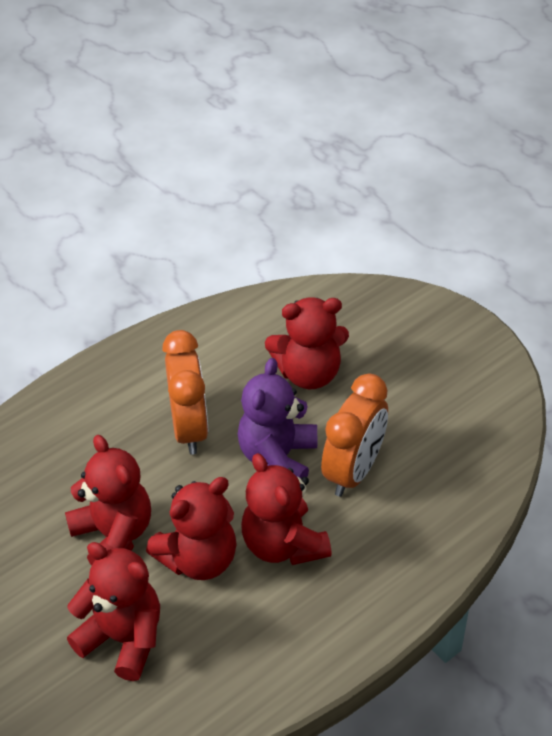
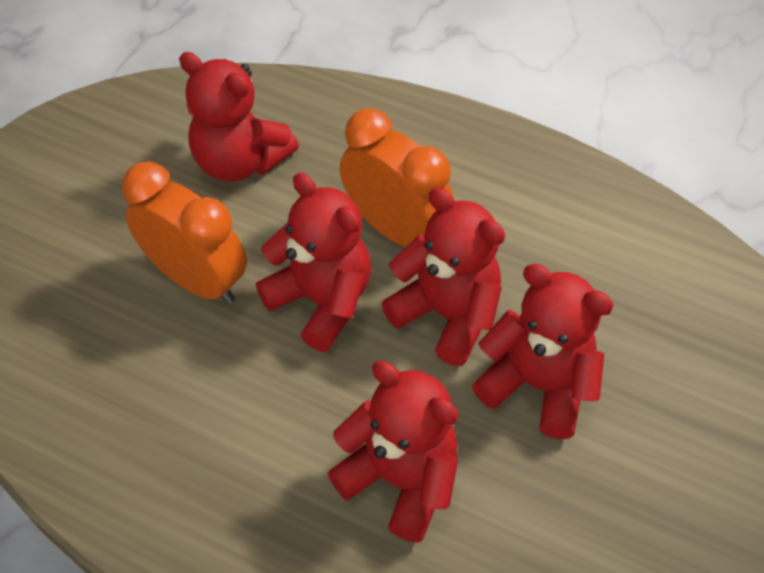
purple teddy bear: [238,358,317,478] = 1 -> none = 0

